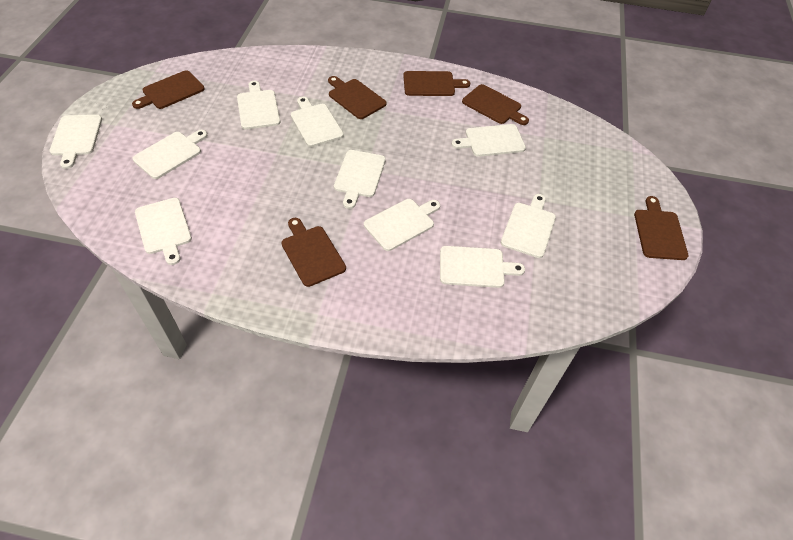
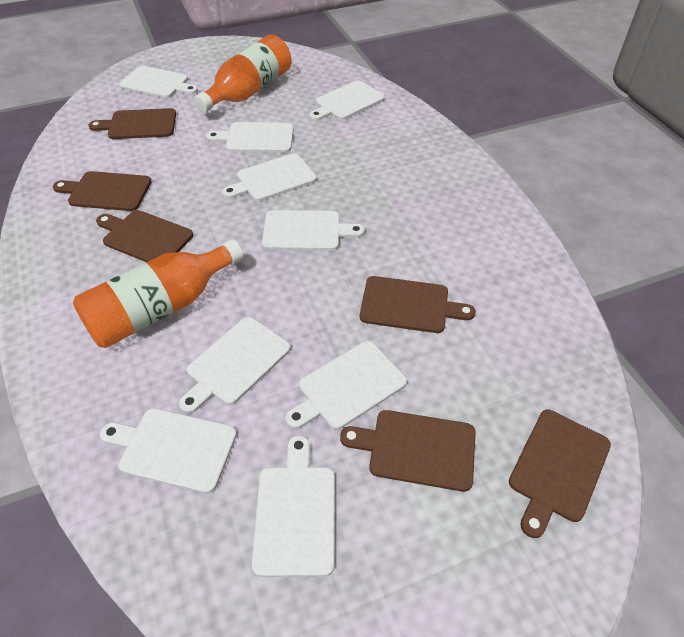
orange bottle: none = 0 -> [73,239,244,348] [194,34,292,113] = 2
white cutting board: [50,115,102,169] [132,130,208,179] [135,198,192,265] [237,81,280,129] [291,97,344,147] [334,150,386,209] [364,199,440,251] [440,246,525,288] [451,124,526,157] [501,194,556,258] = 10 -> [100,408,237,494] [119,66,198,98] [179,317,291,414] [206,122,294,153] [222,153,317,201] [252,435,335,577] [262,210,365,251] [285,341,407,430] [309,80,385,121] = 9

